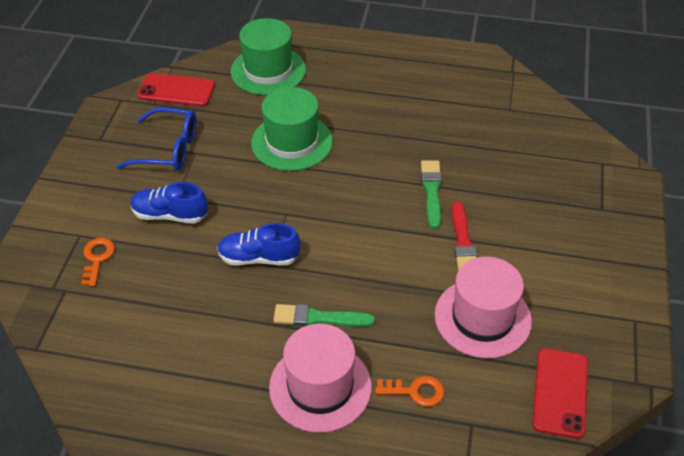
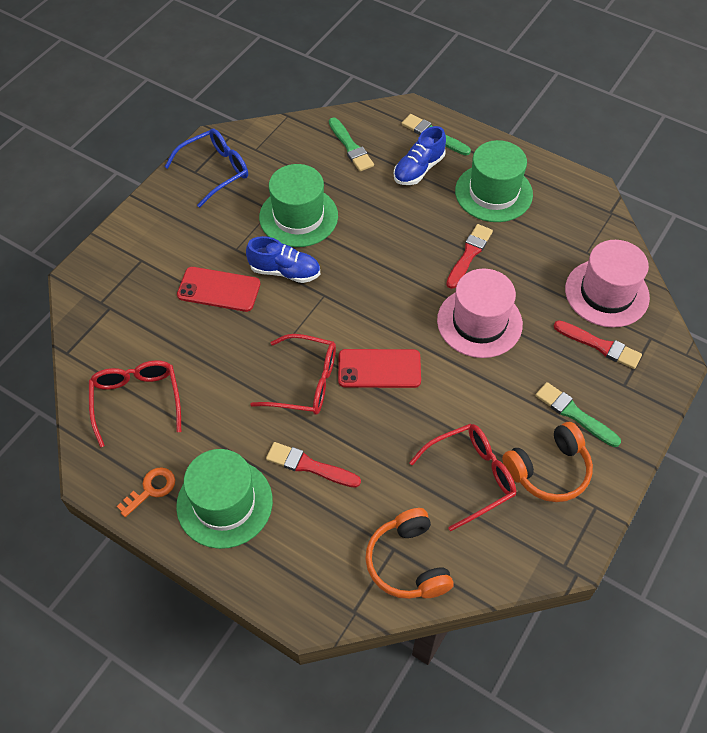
green brush: [273,304,375,327] [421,160,442,229] = 2 -> [329,117,374,172] [402,114,471,155] [535,382,621,447] = 3
green hat: [231,18,306,95] [251,87,333,171] = 2 -> [176,449,273,549] [259,164,338,247] [455,140,533,222] = 3
orange headphones: none = 0 -> [365,508,453,599] [502,422,593,502] = 2
orange key: [81,238,115,286] [375,376,445,407] = 2 -> [117,467,175,517] = 1
red brush: [451,201,477,271] = 1 -> [266,442,361,488] [446,224,493,289] [554,320,642,369] = 3
red glasses: none = 0 -> [89,360,181,447] [250,334,336,415] [409,424,516,531] = 3

